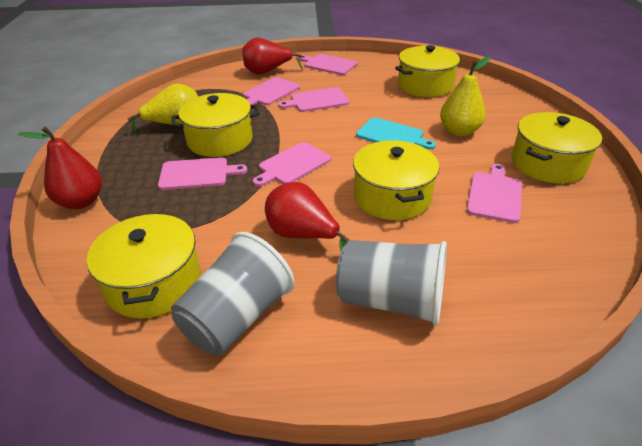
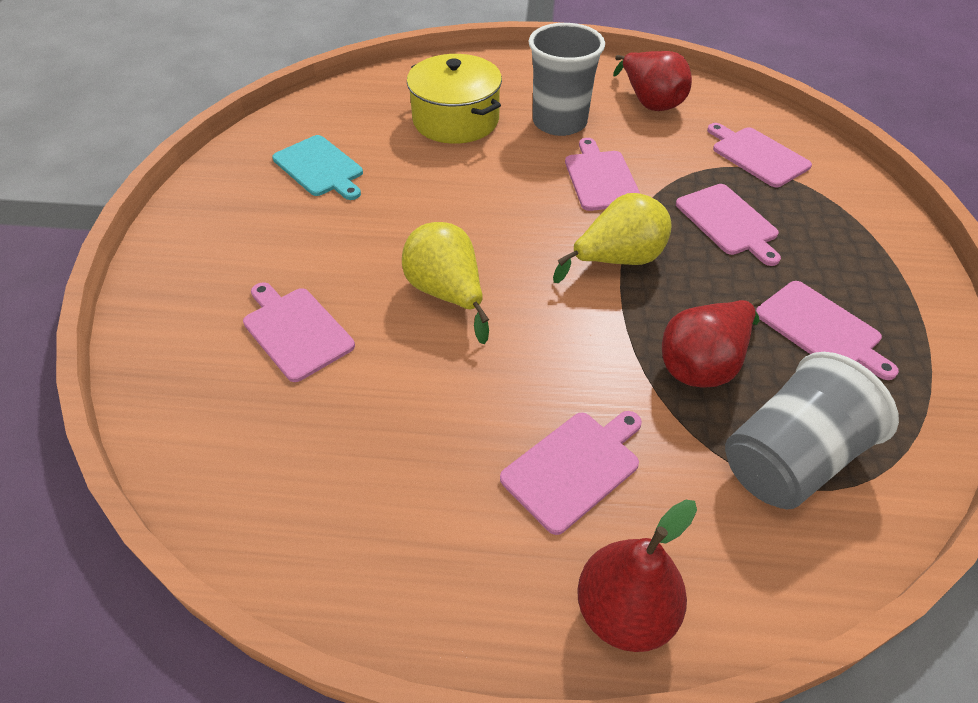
yellow pot: [87,213,201,318] [172,93,260,157] [353,140,439,220] [395,45,461,97] [512,112,602,184] = 5 -> [407,54,502,144] = 1

